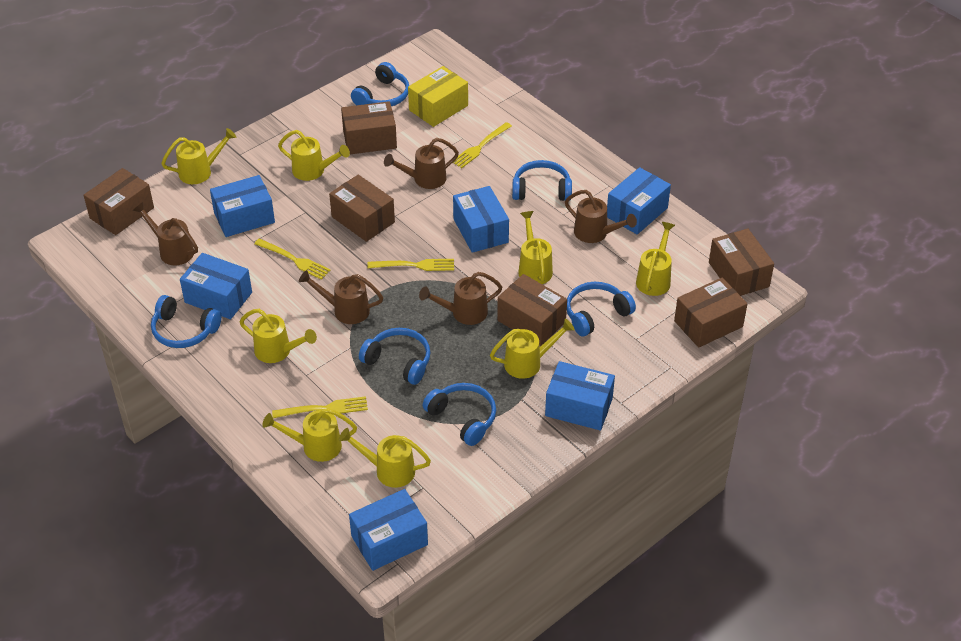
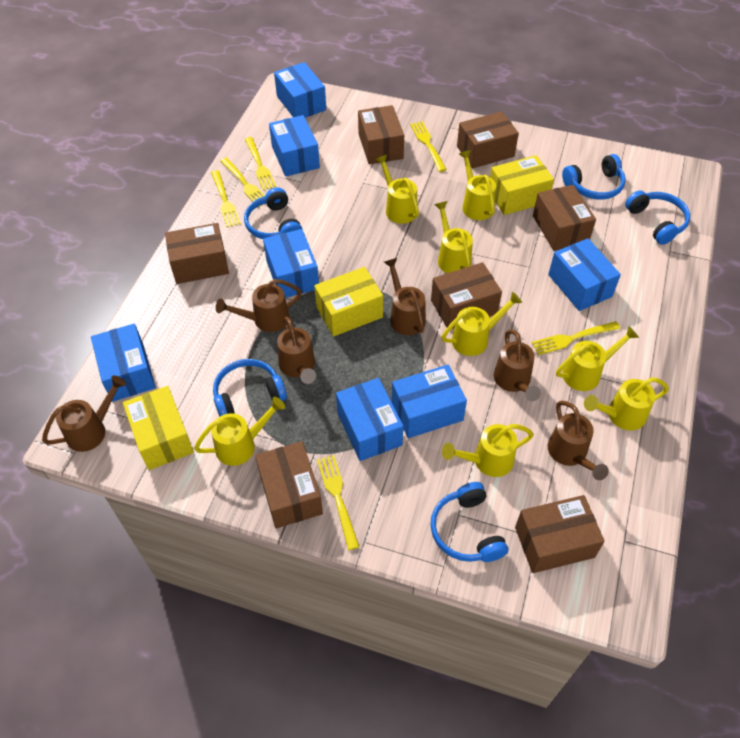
blue box: [180,253,252,319] [210,175,275,237] [349,489,428,571] [453,186,509,253] [545,361,615,430] [607,167,671,234] = 6 -> [91,324,156,402] [263,229,319,298] [269,115,320,177] [274,62,326,118] [336,378,404,461] [392,365,467,438] [548,238,621,311] = 7
blue headphones: [151,295,222,348] [351,62,409,106] [359,328,431,385] [422,383,496,446] [512,160,572,201] [567,282,636,336] = 6 -> [213,359,287,417] [244,187,303,239] [430,482,508,562] [562,154,626,200] [625,191,690,245] = 5
brown box: [83,168,154,235] [329,175,395,242] [341,101,397,154] [497,274,567,346] [674,278,748,348] [709,228,774,296] = 6 -> [165,223,229,284] [255,441,323,528] [358,105,404,164] [431,262,502,329] [457,111,519,169] [515,495,605,573] [533,185,596,251] = 7
brown watering can: [132,202,198,265] [299,270,383,324] [384,138,459,189] [419,272,502,325] [565,190,637,243] = 5 -> [42,375,126,452] [216,279,302,332] [277,317,316,384] [384,258,426,335] [494,330,541,401] [548,401,609,480] = 6
yellow box: [408,66,468,127] = 1 -> [123,386,194,470] [314,267,383,337] [490,155,554,215] = 3
yellow fork: [254,239,331,280] [272,396,368,418] [367,259,454,271] [453,122,512,168] = 4 -> [211,170,241,227] [220,157,265,207] [245,137,276,190] [317,455,359,550] [410,121,447,172] [532,321,620,355] = 6

